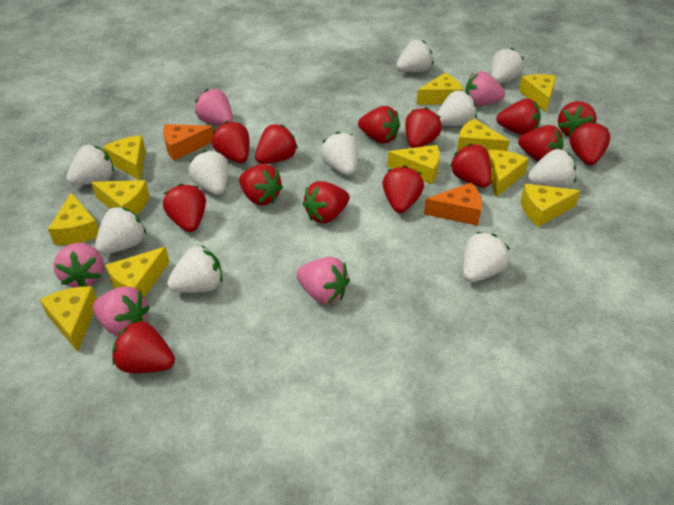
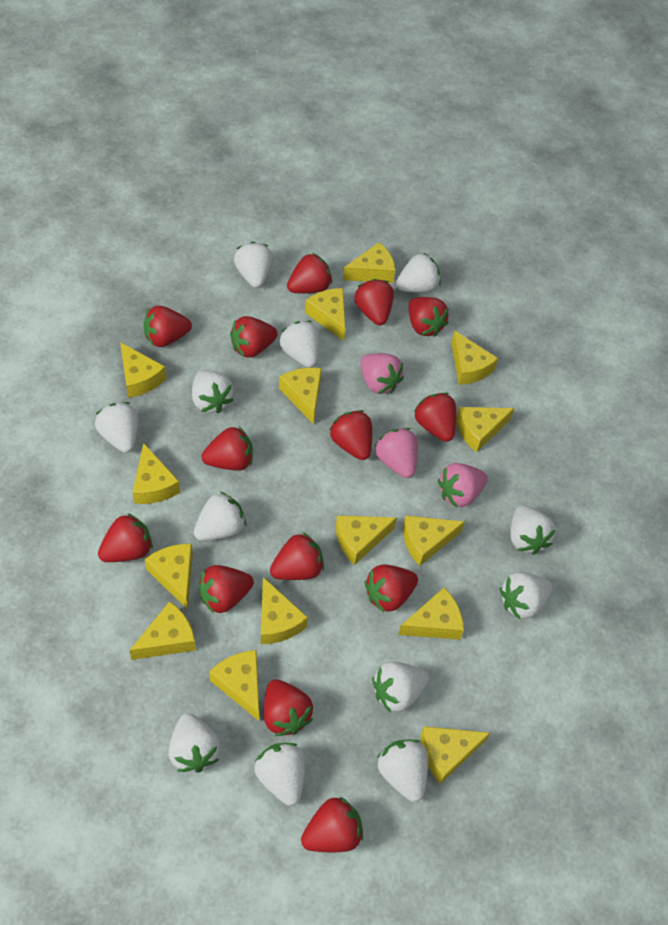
orange cheese: [163,124,214,161] [424,183,482,226] = 2 -> none = 0
pink strawberry: [53,243,104,287] [93,286,150,336] [195,89,233,126] [296,257,350,304] [465,71,505,107] = 5 -> [360,353,404,394] [375,428,418,478] [438,463,488,508] = 3
white strawberry: [67,145,114,185] [95,206,147,254] [167,245,223,293] [189,150,229,195] [321,132,358,176] [396,40,433,72] [437,91,477,126] [463,232,510,282] [491,48,524,83] [528,149,576,188] = 10 -> [95,402,139,453] [168,713,221,773] [192,370,234,413] [194,492,246,541] [234,242,273,288] [255,743,305,806] [279,321,319,368] [372,662,429,713] [377,740,428,802] [396,253,441,292] [500,572,553,620] [510,505,556,555] = 12
yellow cheese: [39,286,97,352] [48,193,99,245] [91,180,149,215] [103,136,146,180] [105,247,169,297] [387,145,440,184] [416,73,463,105] [457,119,510,151] [488,150,529,197] [519,74,556,112] [521,184,580,227] = 11 -> [120,342,166,398] [129,601,196,660] [133,443,180,504] [145,544,193,609] [209,650,259,721] [261,577,308,644] [279,368,322,424] [305,288,345,341] [336,515,397,565] [343,242,395,283] [398,587,464,640] [403,516,465,566] [421,726,490,784] [451,330,498,385] [456,407,514,453] = 15

